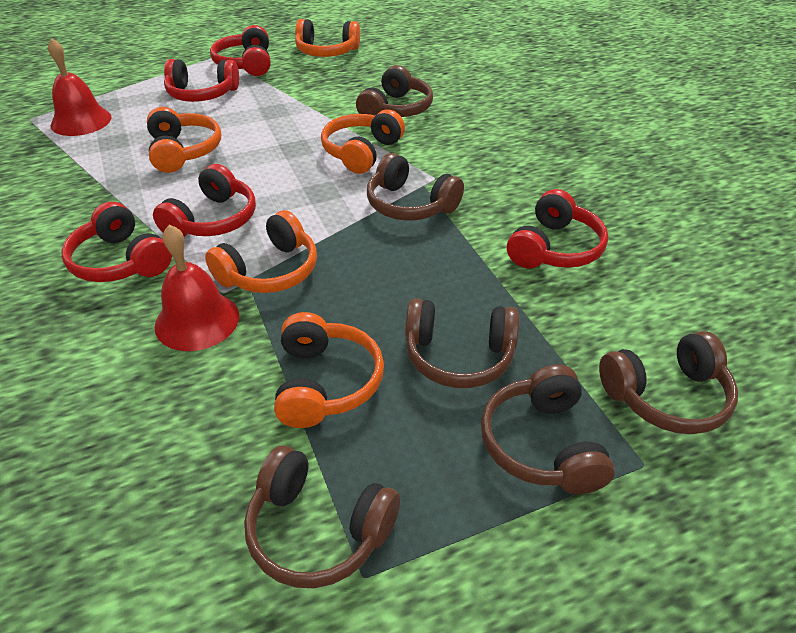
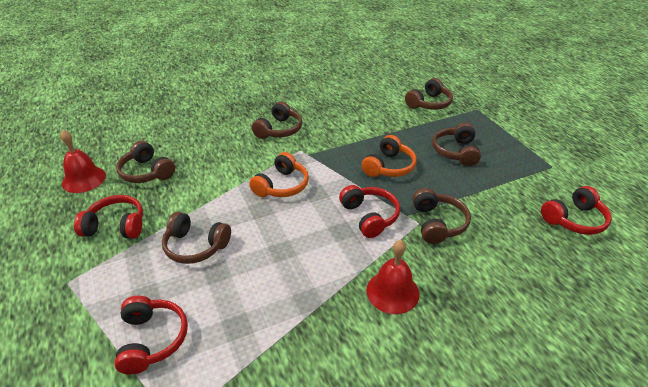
orange headphones: [147,107,221,173] [205,210,317,293] [274,312,384,428] [295,19,360,57] [321,109,405,174] = 5 -> [249,152,309,197] [361,135,417,177] = 2
red headphones: [61,202,172,282] [153,164,256,237] [164,59,239,102] [210,25,270,76] [507,189,608,268] = 5 -> [74,195,143,239] [114,296,188,374] [339,185,400,238] [541,186,611,235] = 4

